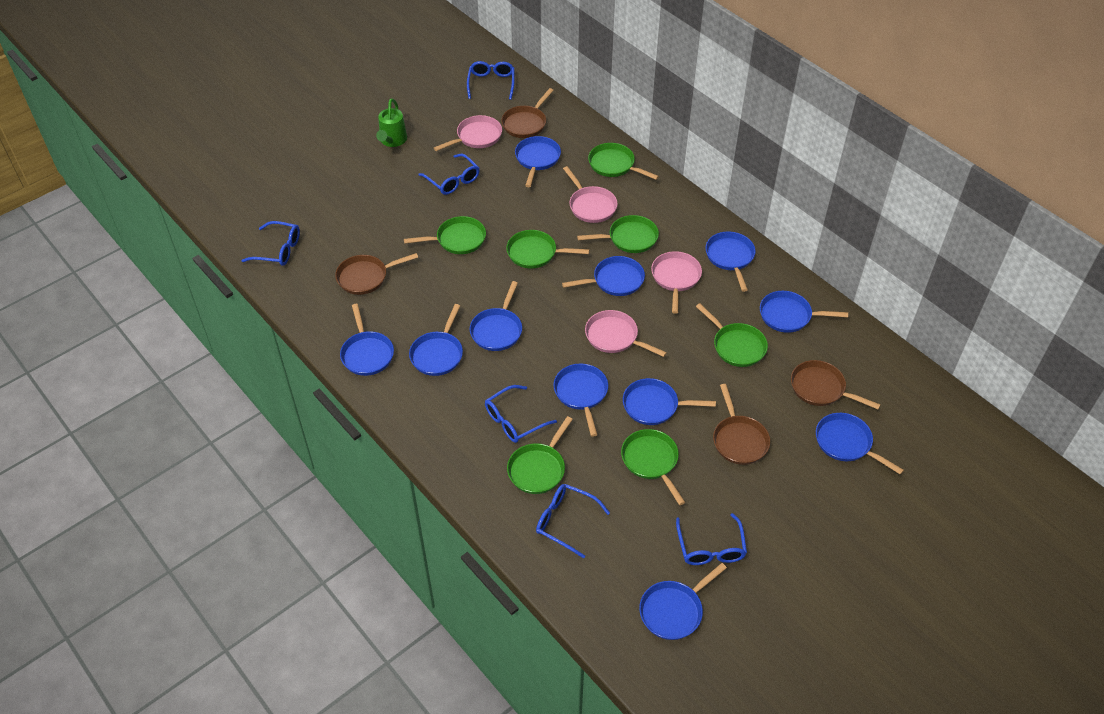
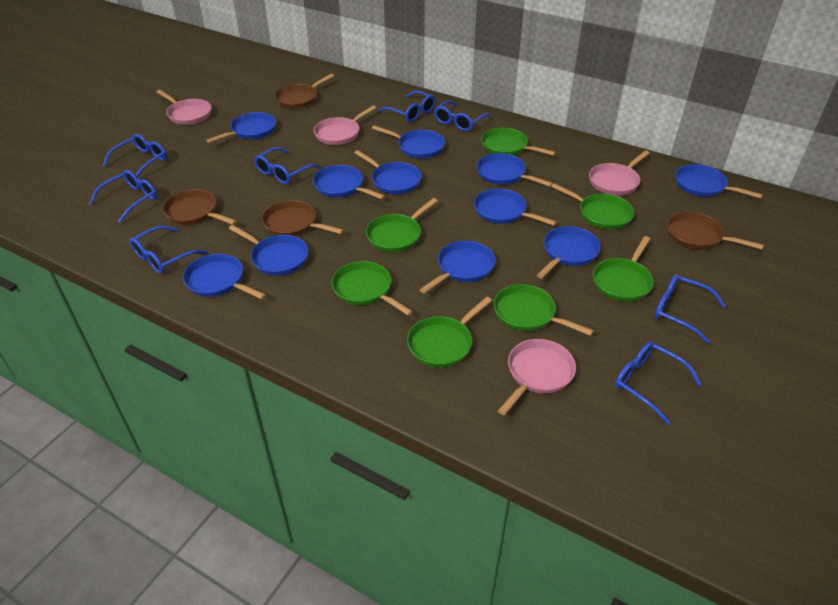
blue glasses: [241,221,300,266] [419,153,480,195] [467,61,515,100] [485,385,557,443] [536,484,610,558] [676,513,747,565] = 6 -> [89,170,157,223] [103,134,167,178] [130,226,207,274] [254,147,321,184] [379,91,436,122] [434,100,491,131] [615,342,702,425] [654,274,726,343] = 8
green watering can: [376,98,407,147] = 1 -> none = 0

